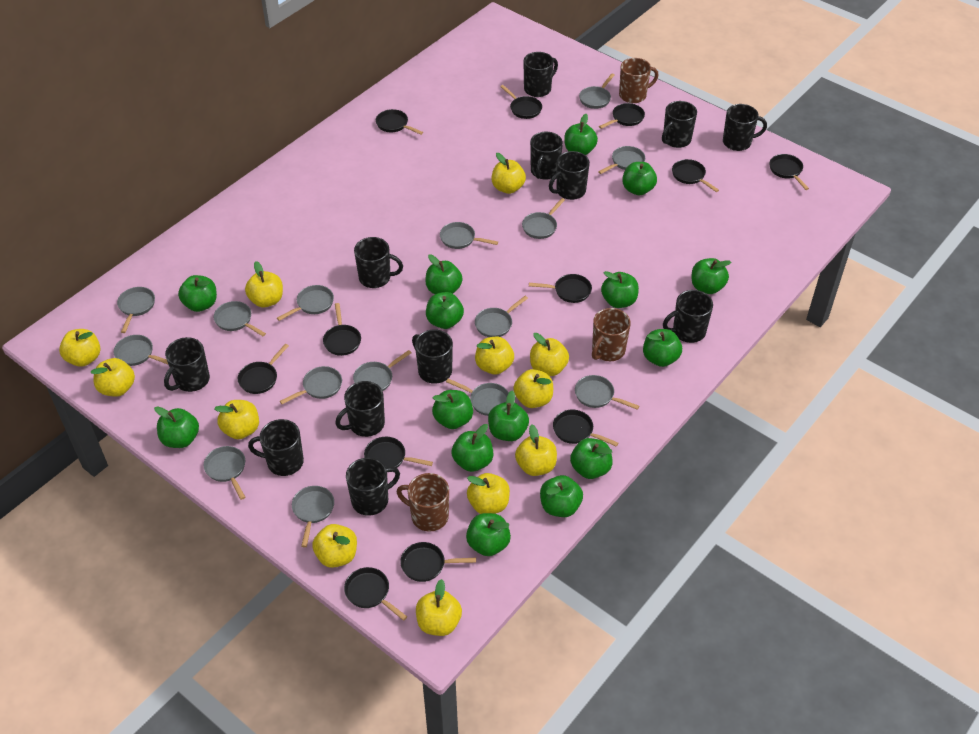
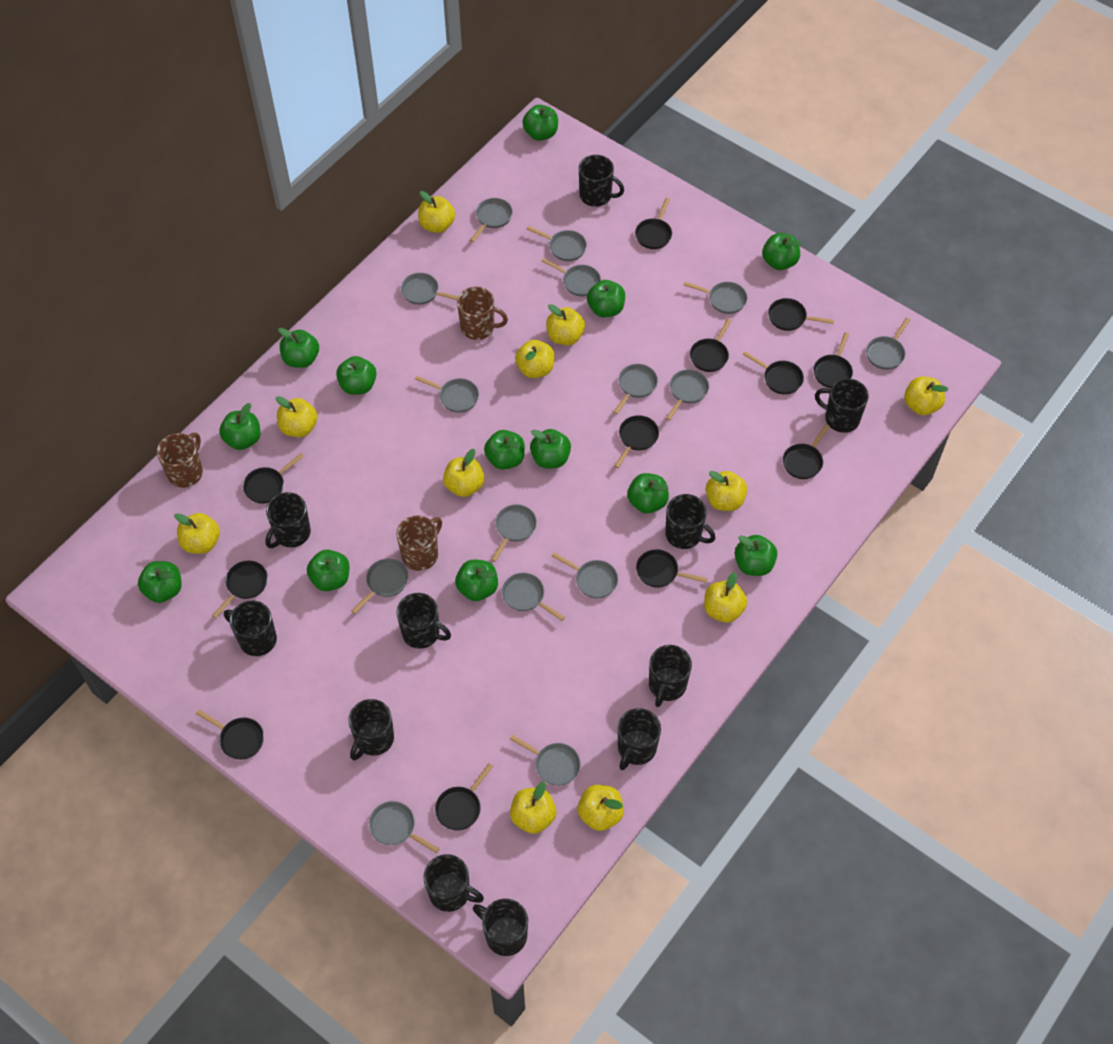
black mug: [164,337,210,392] [248,419,304,476] [335,381,385,437] [346,458,400,516] [354,237,403,288] [412,329,453,384] [523,52,558,97] [530,132,563,180] [549,151,590,200] [662,101,697,148] [663,290,713,343] [723,104,767,151] = 12 -> [224,600,277,656] [265,492,311,548] [348,699,394,760] [396,593,451,649] [423,854,484,912] [473,899,528,956] [579,155,624,207] [618,708,661,770] [649,645,692,707] [665,494,715,549] [815,378,869,433] = 11
green apple: [154,406,199,448] [178,275,217,312] [425,254,463,294] [426,292,464,329] [432,390,473,429] [452,424,493,472] [466,513,511,556] [488,391,529,441] [540,475,583,517] [564,114,598,155] [570,438,613,479] [601,271,639,308] [622,162,657,195] [643,329,682,367] [691,258,731,294] = 15 -> [138,561,182,603] [219,403,261,450] [278,328,319,368] [307,550,349,591] [336,356,376,395] [455,560,498,601] [484,430,525,470] [522,105,558,141] [530,429,571,468] [587,280,625,317] [627,473,669,513] [735,535,777,576] [762,233,801,270] = 13
yellow apple: [59,329,100,367] [91,358,135,397] [214,400,259,439] [245,261,283,308] [312,524,357,568] [416,579,462,636] [467,473,510,514] [475,337,514,375] [492,153,526,194] [513,369,553,408] [515,424,557,476] [530,333,569,376] = 12 -> [174,513,220,554] [276,396,318,437] [418,191,455,233] [443,449,485,497] [510,781,556,834] [515,340,555,378] [546,304,585,345] [578,785,624,831] [704,572,747,623] [706,471,747,511] [904,376,948,415] = 11

